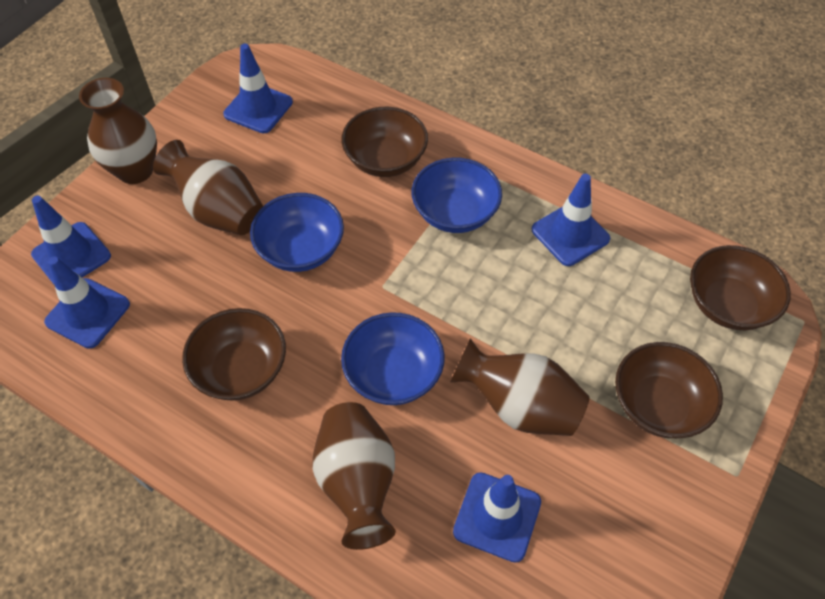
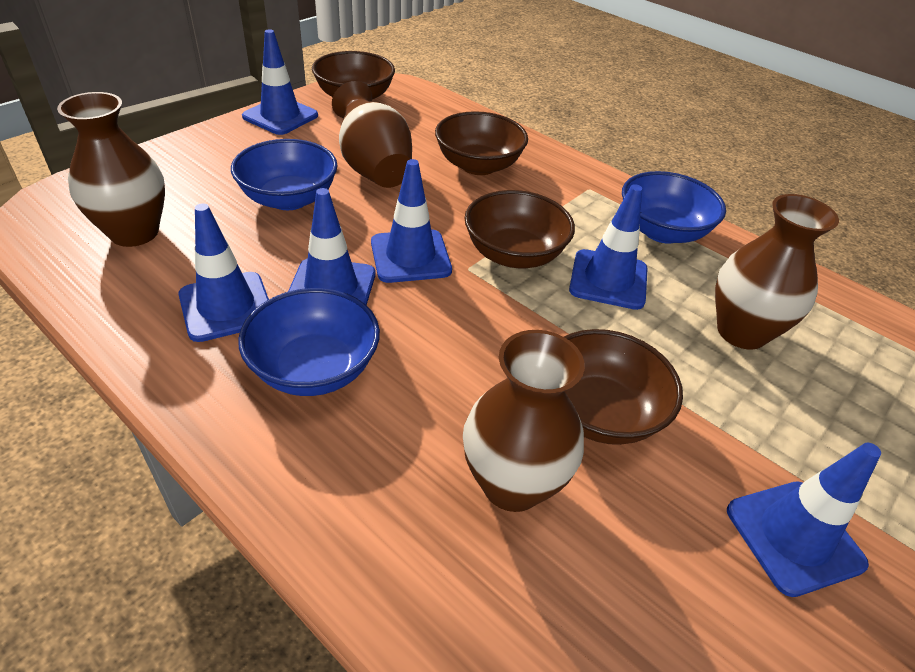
blue traffic cone: [31,196,111,284] [44,256,130,349] [223,44,293,133] [453,472,541,563] [532,174,610,266] = 5 -> [178,203,269,342] [242,29,318,135] [288,188,375,305] [371,159,452,283] [569,184,648,310] [727,443,881,597] = 6

